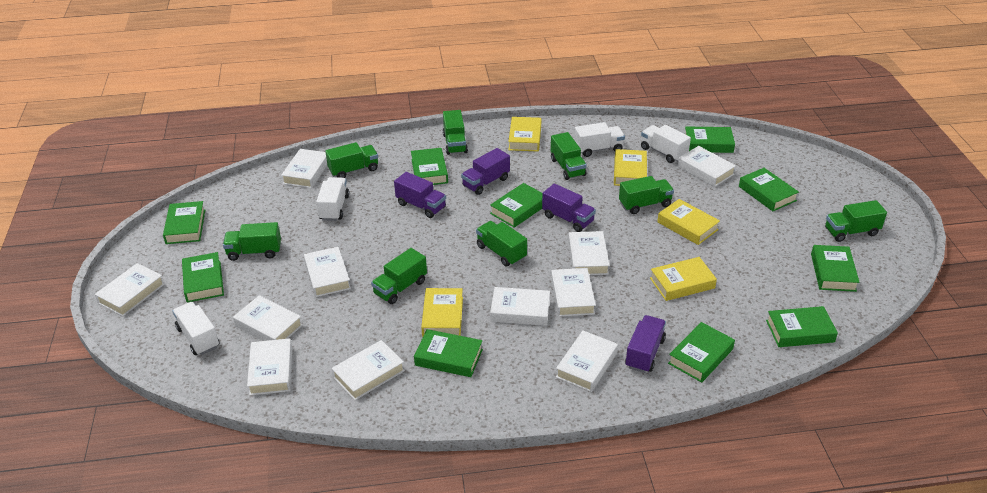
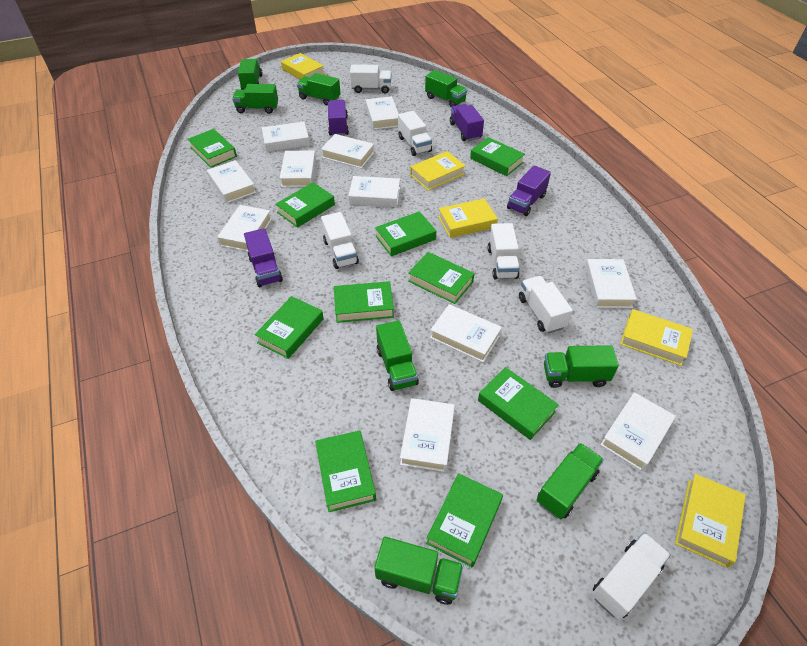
white truck: [172,302,219,355] [316,177,349,221] [574,122,625,157] [641,125,691,163] = 4 -> [321,212,359,269] [350,64,392,93] [398,111,432,156] [488,223,520,279] [519,276,573,333] [592,532,671,620] = 6

